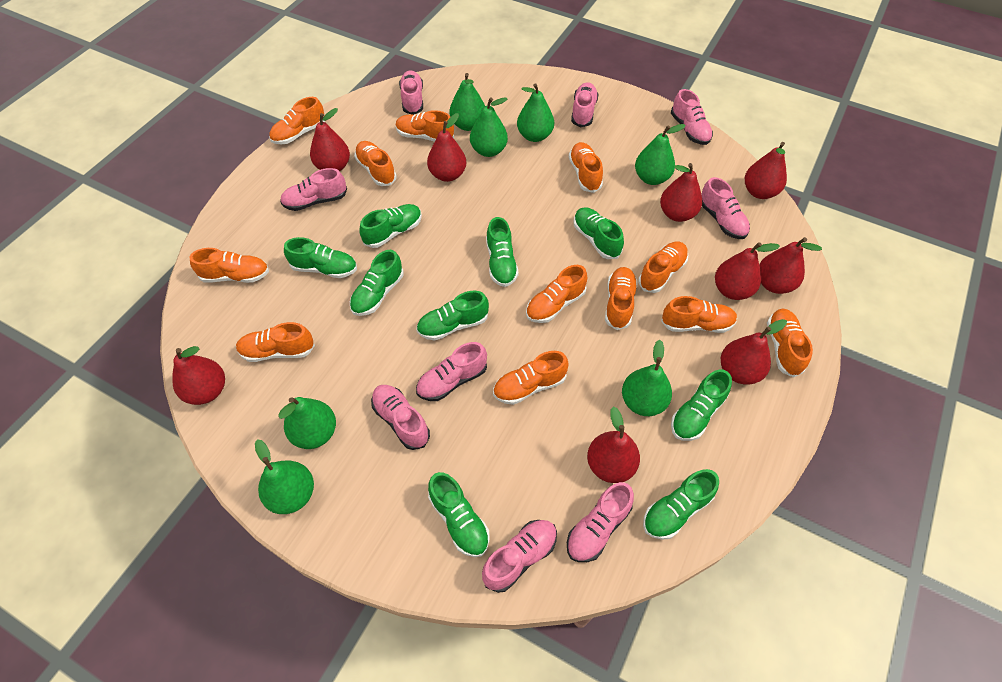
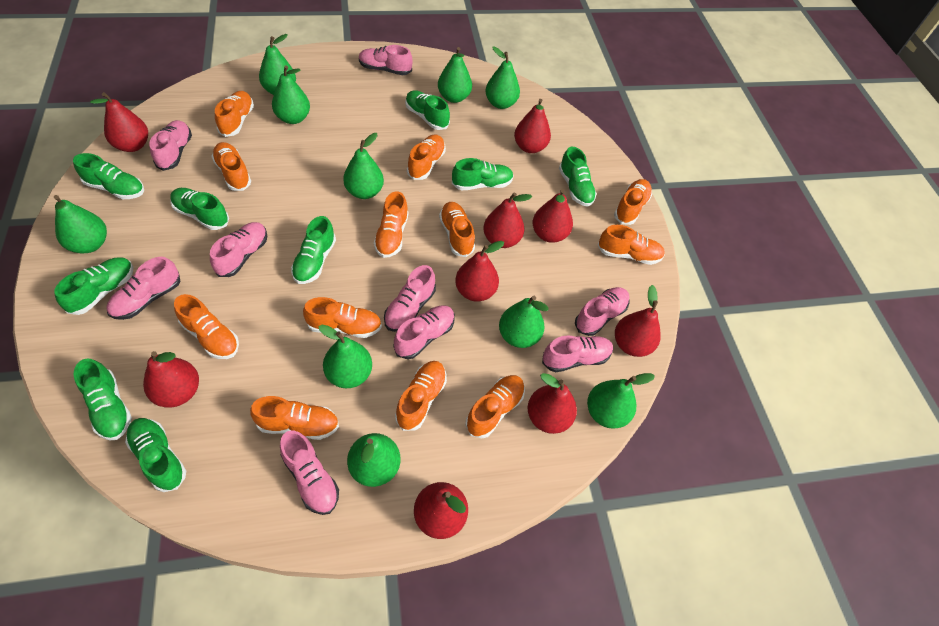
green pear: [255,439,314,514] [278,397,336,449] [449,73,485,131] [470,97,508,157] [517,83,554,142] [622,340,672,416] [635,124,686,185] = 7 -> [54,195,107,253] [259,34,296,95] [272,65,310,124] [318,325,372,388] [343,133,384,199] [347,433,401,487] [438,47,472,103] [485,47,520,109] [499,296,549,348] [587,373,655,429] = 10

